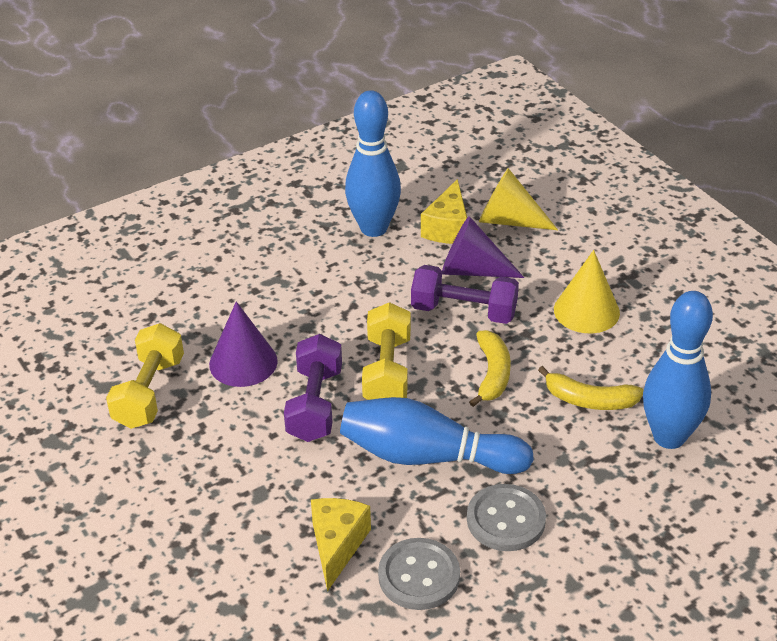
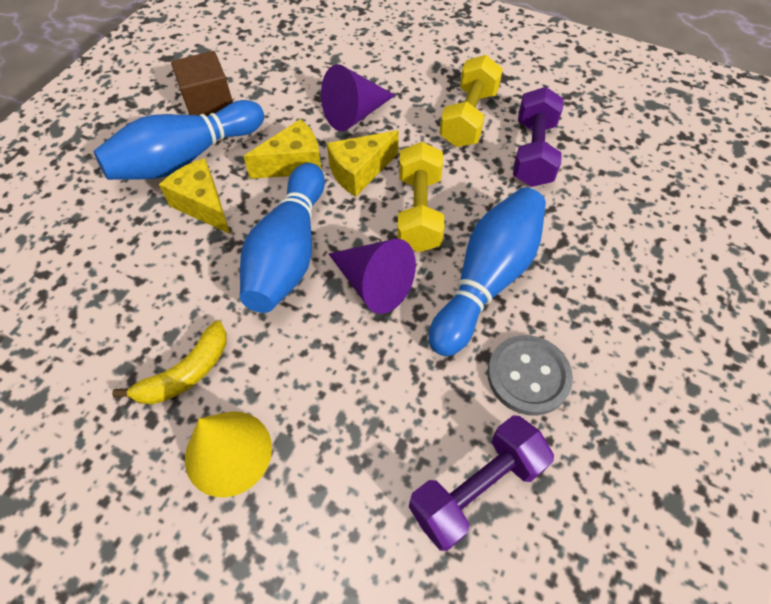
brown cube: none = 0 -> [171,51,233,116] = 1
grey button: [378,538,460,610] [467,484,546,551] = 2 -> [487,335,573,416] = 1
yellow banana: [469,330,511,407] [538,366,643,410] = 2 -> [112,321,227,405] = 1
yellow cheese: [311,498,371,592] [421,179,467,244] = 2 -> [159,158,230,234] [243,119,321,179] [327,130,399,197] = 3
yellow cone: [479,168,558,230] [554,250,620,334] = 2 -> [185,411,272,497] = 1

